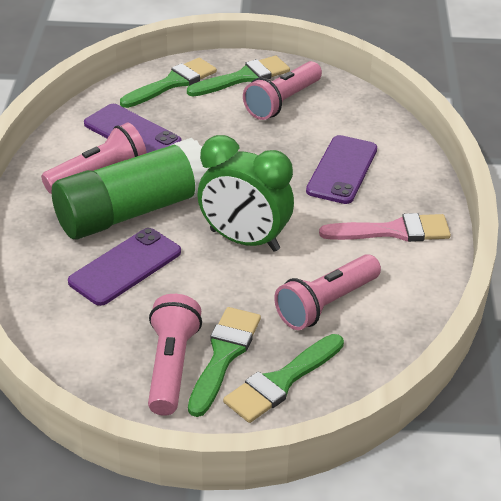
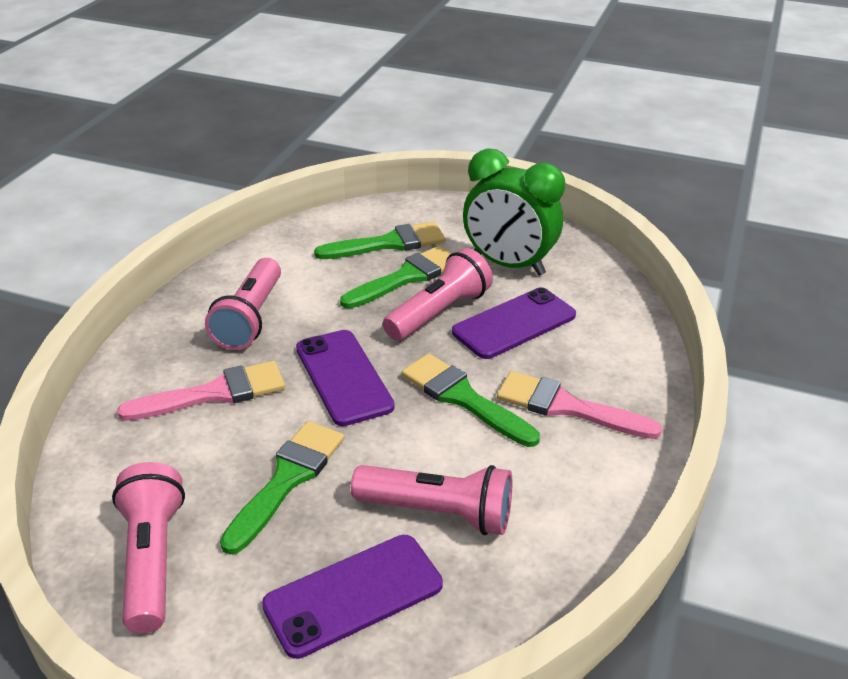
green glue stick: [52,138,209,239] = 1 -> none = 0
pink brush: [319,213,451,242] = 1 -> [117,361,285,421] [497,371,662,439] = 2

